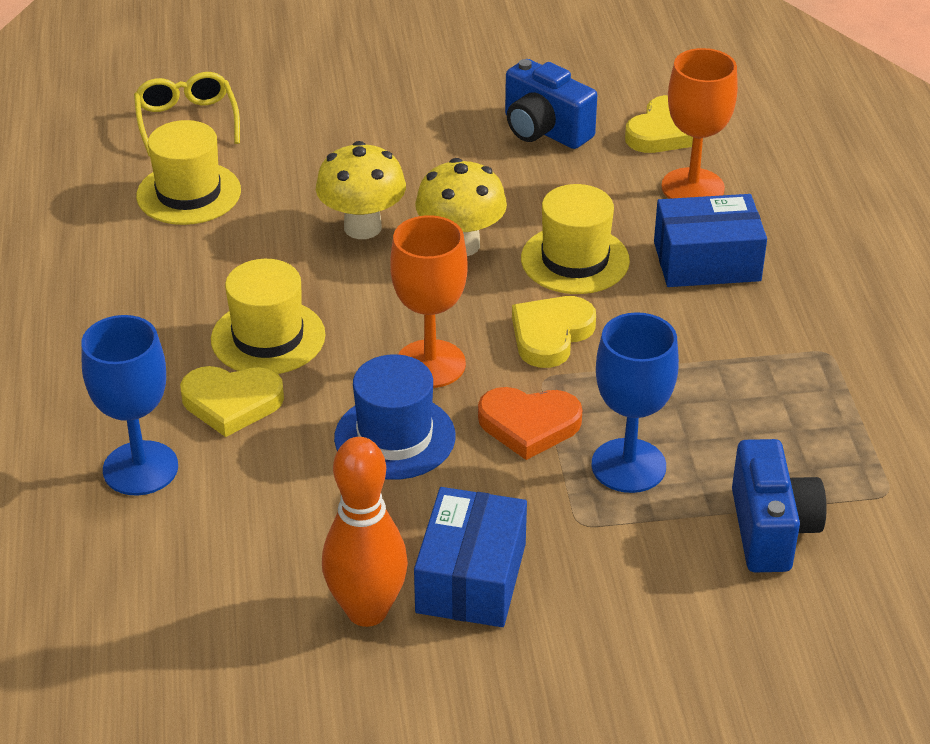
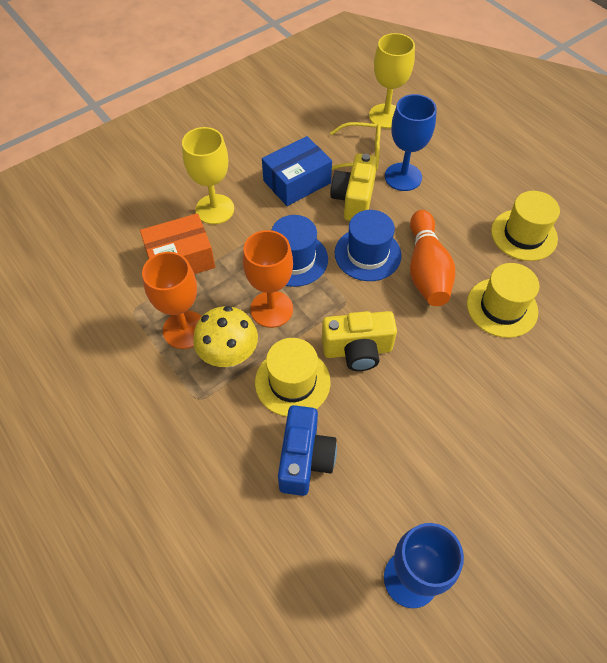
blue box: [414,487,527,627] [654,194,767,287] = 2 -> [262,136,332,206] = 1
blue camera: [505,59,597,149] [732,439,826,572] = 2 -> [278,405,337,496] = 1
blue hat: [334,354,456,480] = 1 -> [272,215,328,287] [335,210,402,281] = 2
orange box: none = 0 -> [140,213,215,274] = 1
orange heart: [478,387,582,460] = 1 -> none = 0
yellow camera: none = 0 -> [322,311,397,371] [330,154,378,221] = 2
yellow goblet: none = 0 -> [182,127,234,225] [369,33,415,128] = 2
yellow heart: [180,366,284,437] [512,296,596,368] [625,95,693,153] = 3 -> none = 0
yellow mushroom: [316,141,406,239] [415,158,507,256] = 2 -> [193,306,258,368] = 1

